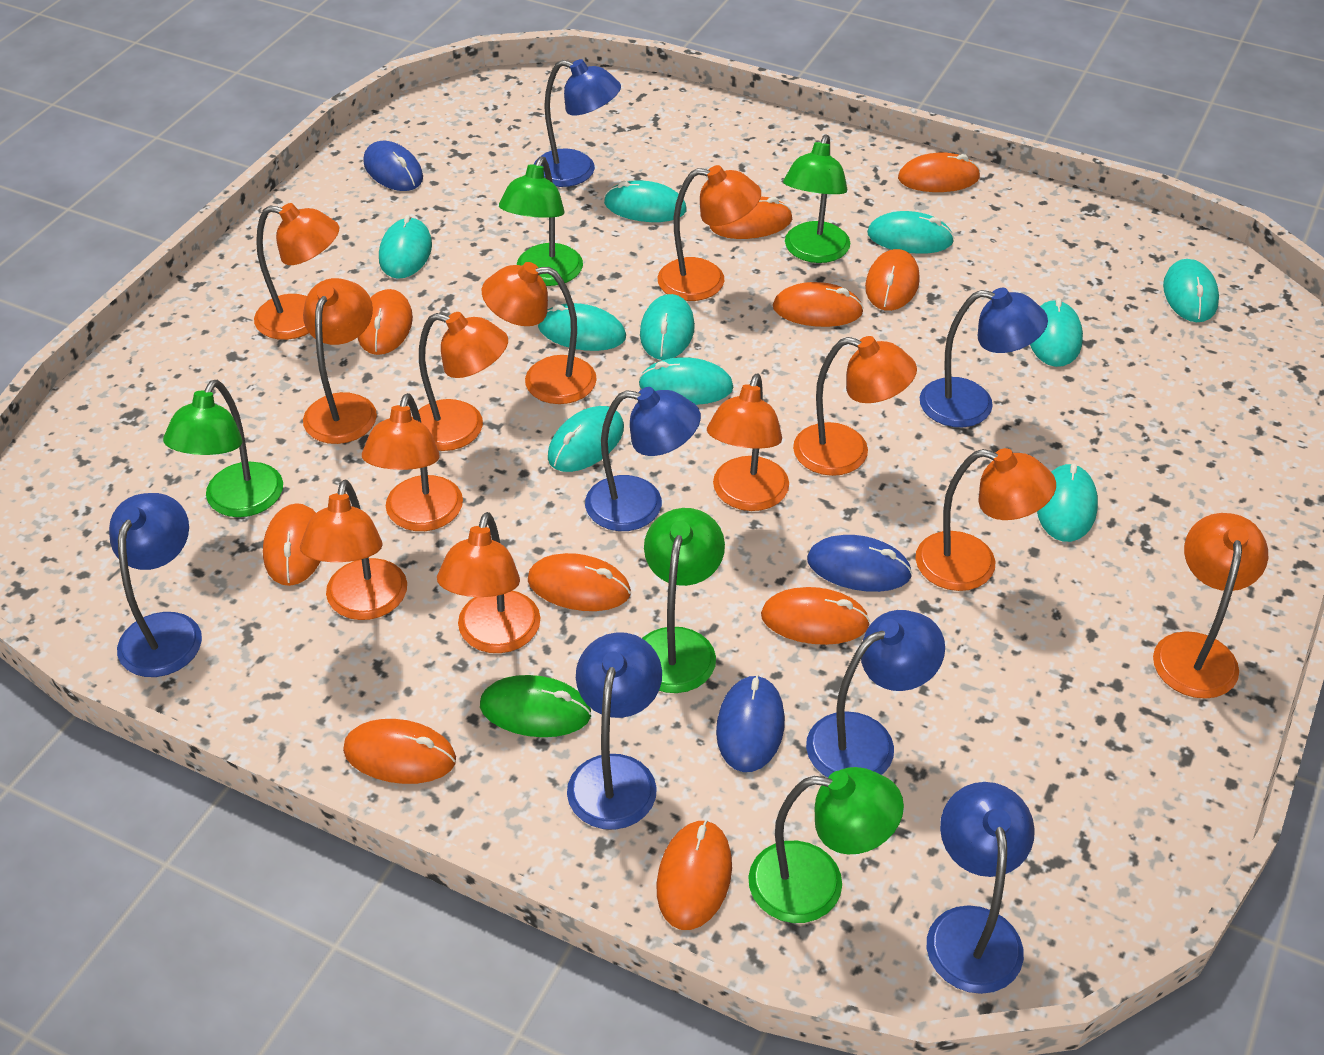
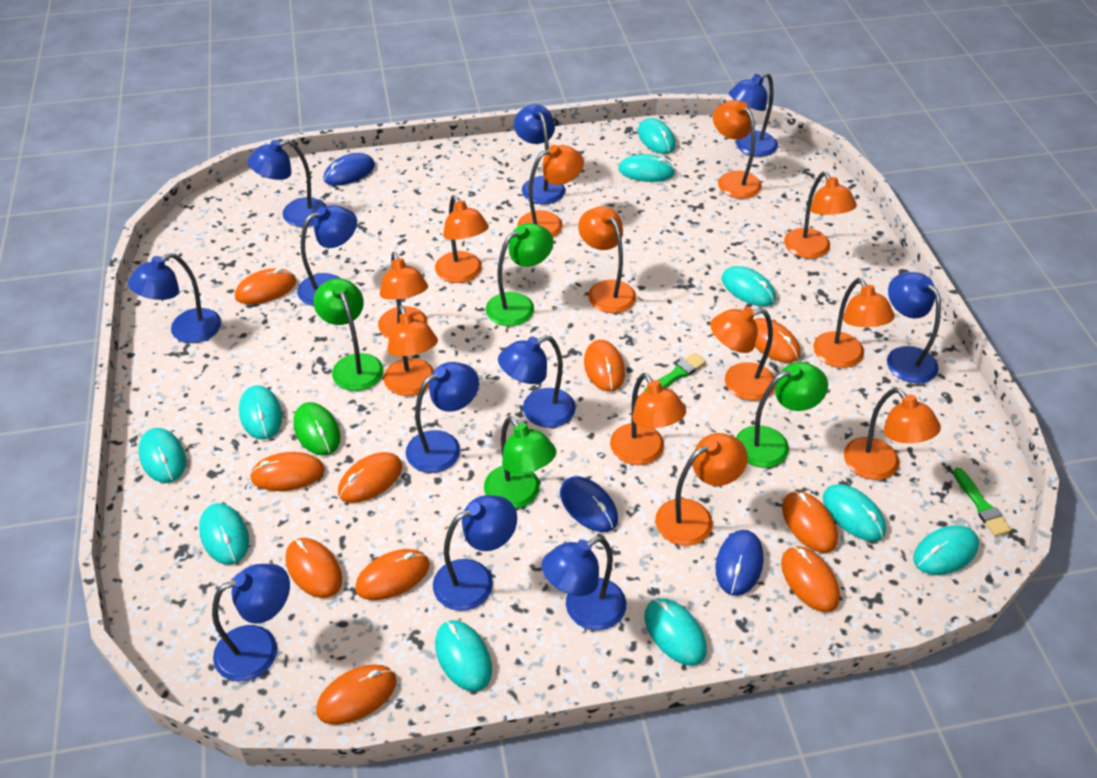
blue lamp: [109,493,202,677] [534,59,621,187] [567,632,662,830] [585,387,701,531] [806,610,945,777] [920,288,1048,427] [927,782,1035,994] = 7 -> [128,253,221,343] [212,564,290,682] [248,139,327,227] [297,205,357,306] [406,362,479,473] [433,495,517,611] [498,335,576,428] [514,104,565,204] [541,536,626,630] [729,73,778,157] [887,272,941,384] = 11
green brush: none = 0 -> [644,353,706,391] [953,468,1011,536] = 2
green lamp: [163,380,283,517] [499,157,583,286] [642,508,725,693] [748,767,904,923] [783,135,850,263] = 5 -> [313,278,383,391] [484,416,556,509] [486,223,553,326] [736,362,828,468] = 4

